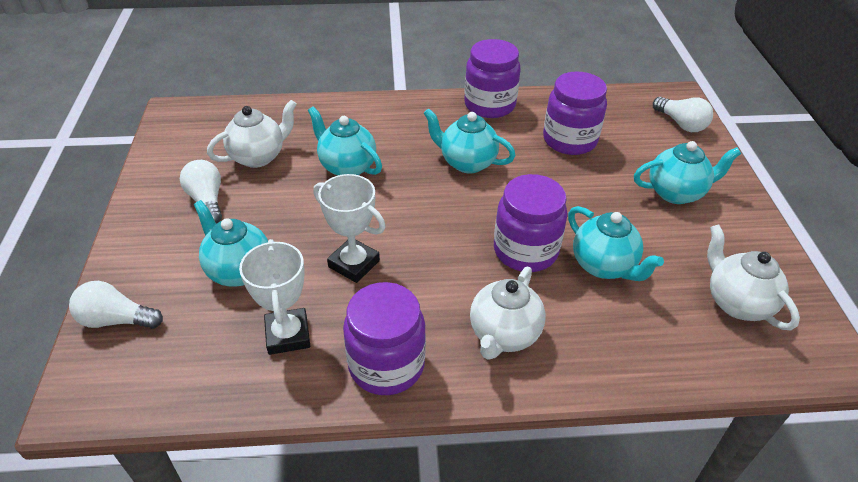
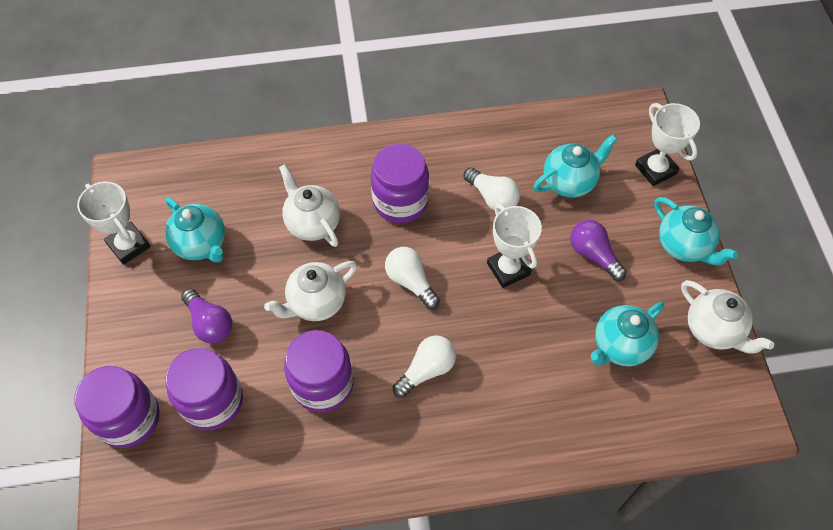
purple light bulb: none = 0 -> [181,289,232,344] [570,220,627,281] = 2
turquoise teapot: [194,200,268,287] [308,106,382,176] [423,108,516,174] [568,206,664,281] [634,141,742,204] = 5 -> [165,197,225,262] [534,134,618,198] [591,302,665,367] [654,197,738,265] = 4
white trophy: [239,239,310,355] [313,174,386,283] = 2 -> [77,182,150,265] [487,204,542,288] [635,103,700,186] = 3

